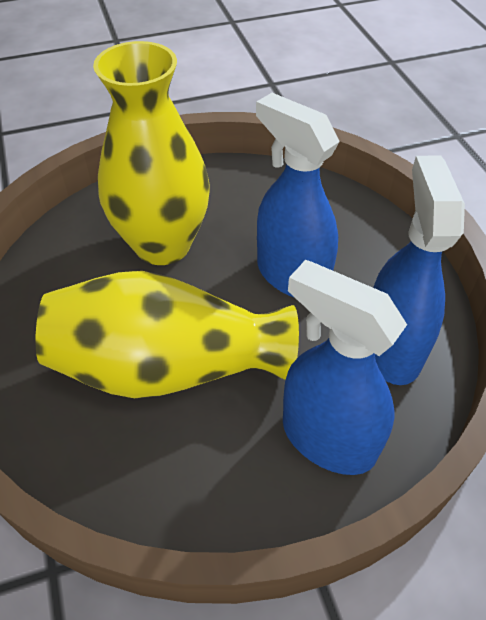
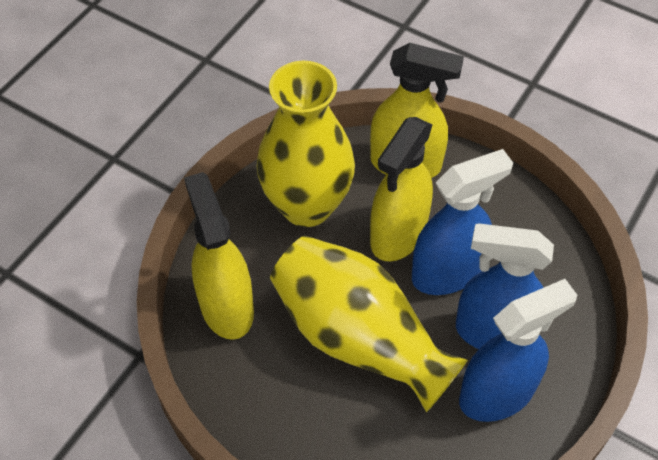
yellow spray bottle: none = 0 -> [184,172,254,340] [370,43,464,178] [370,117,433,261] = 3

